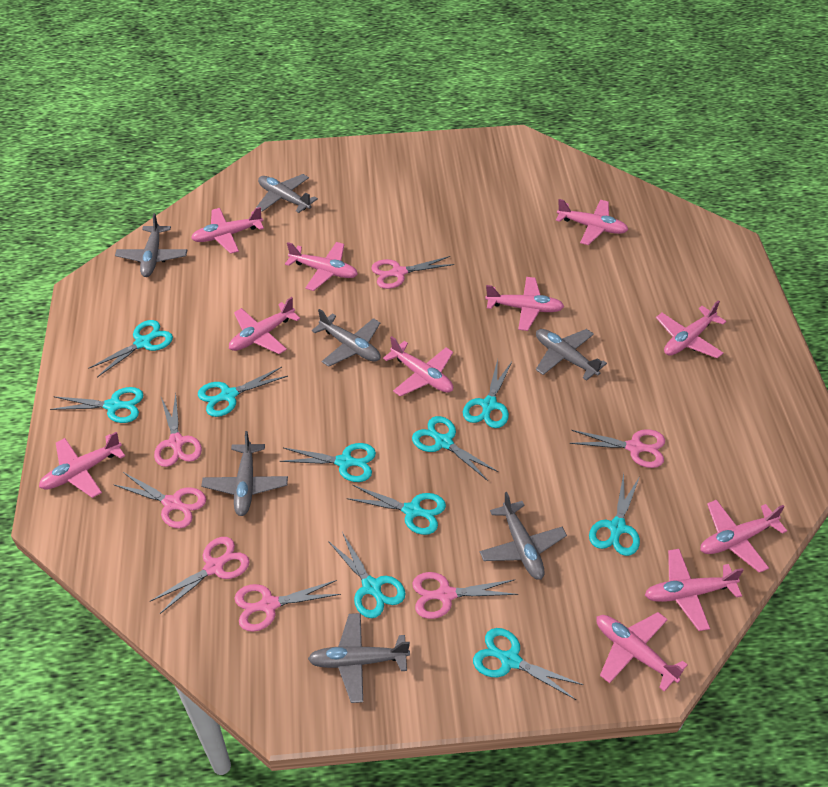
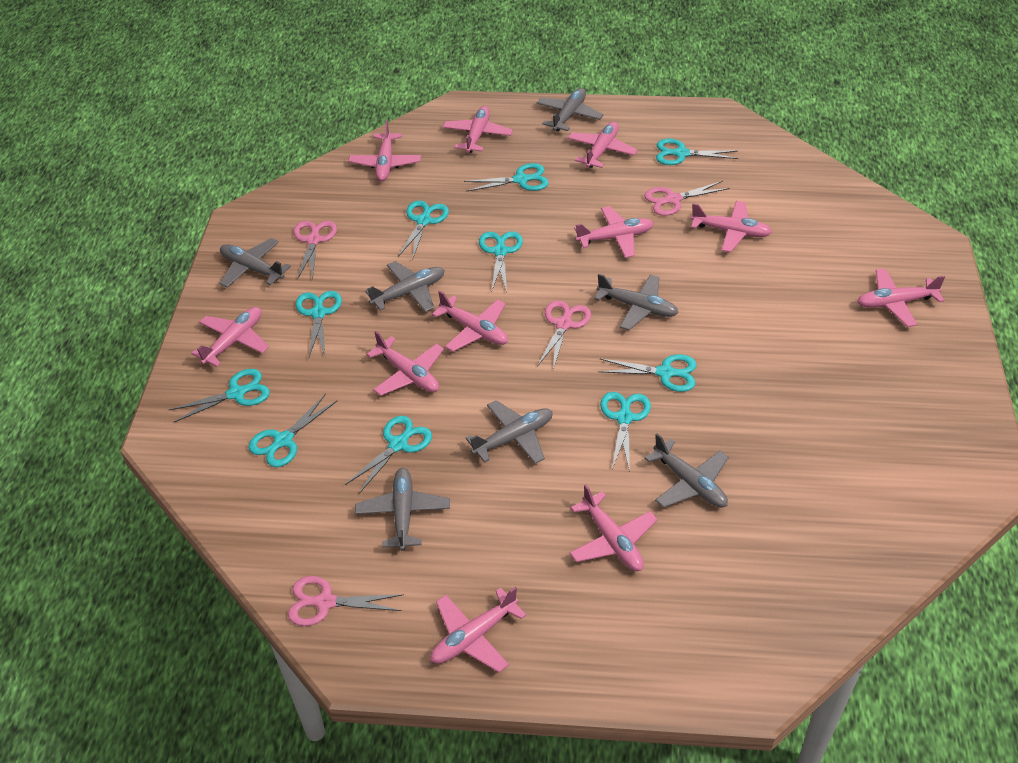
pink scissors: [113,472,206,529] [150,537,250,614] [154,394,202,467] [234,580,341,632] [371,256,454,289] [412,572,518,619] [570,429,665,468] = 7 -> [288,576,404,626] [294,221,337,280] [537,300,591,370] [644,181,729,216] = 4

